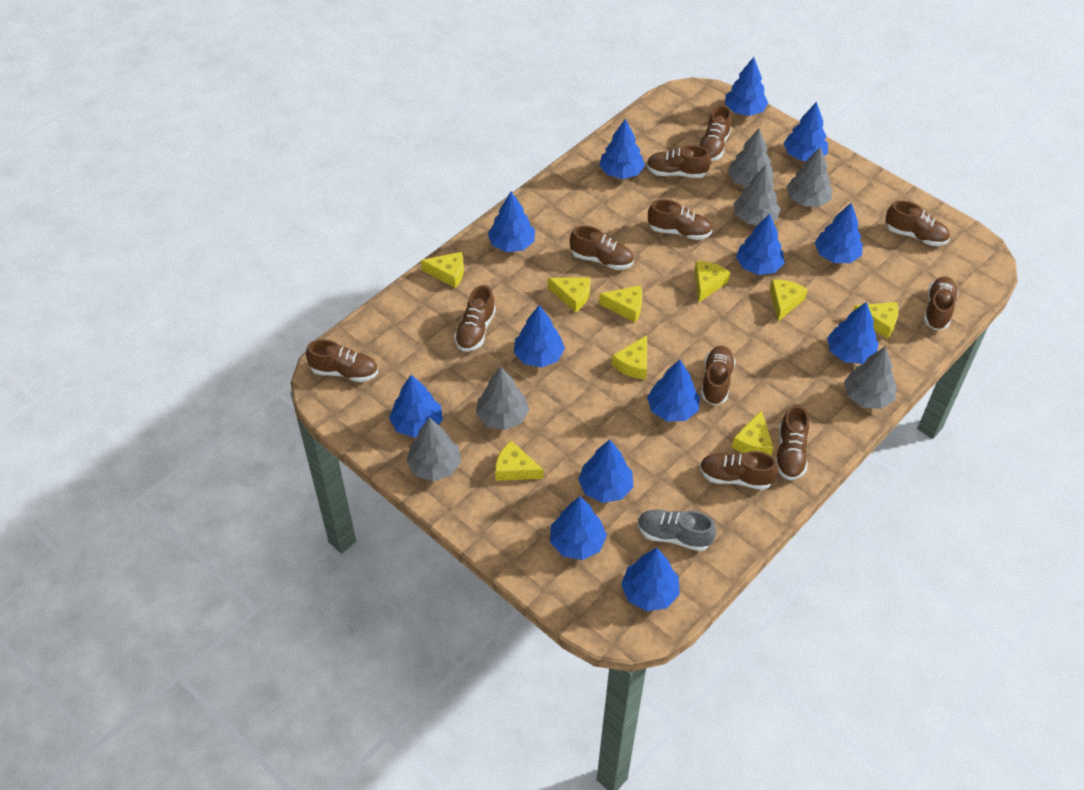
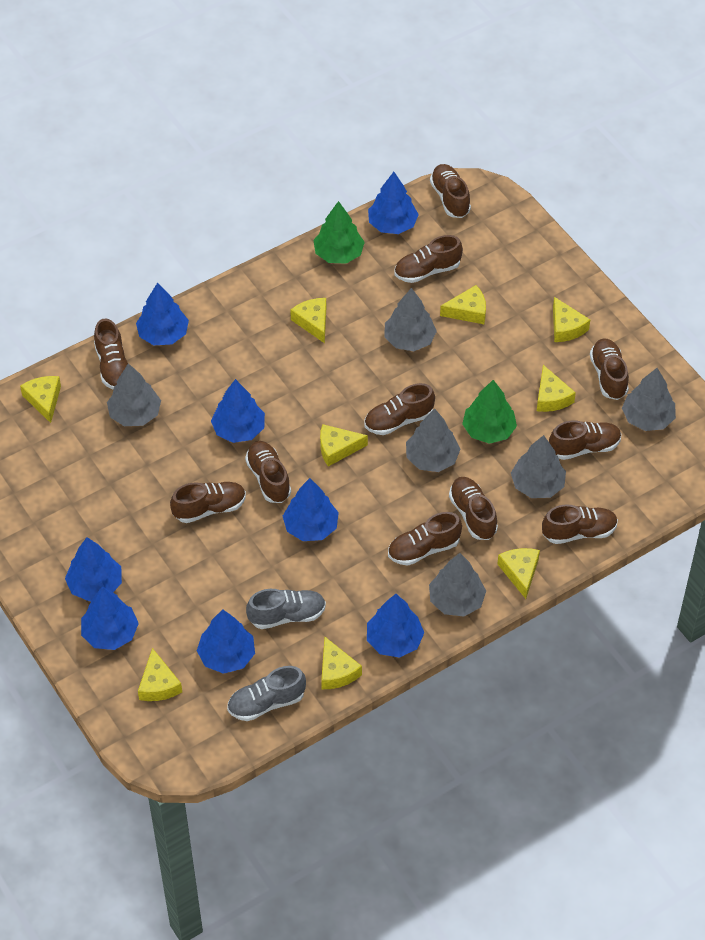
blue tree: [389,374,443,438] [488,192,535,252] [514,305,565,368] [550,496,607,560] [578,439,633,503] [599,119,645,179] [621,548,680,611] [647,360,700,421] [725,57,768,116] [736,214,785,275] [783,102,828,161] [815,203,863,263] [827,302,879,364] = 13 -> [65,537,122,601] [81,586,139,650] [136,282,189,345] [197,609,255,674] [211,379,265,443] [283,478,339,541] [367,594,424,658] [368,172,419,234] = 8
green tree: none = 0 -> [313,201,365,264] [462,380,517,444] = 2
grey shoe: [638,510,716,551] = 1 -> [227,666,306,721] [246,589,326,629] = 2

